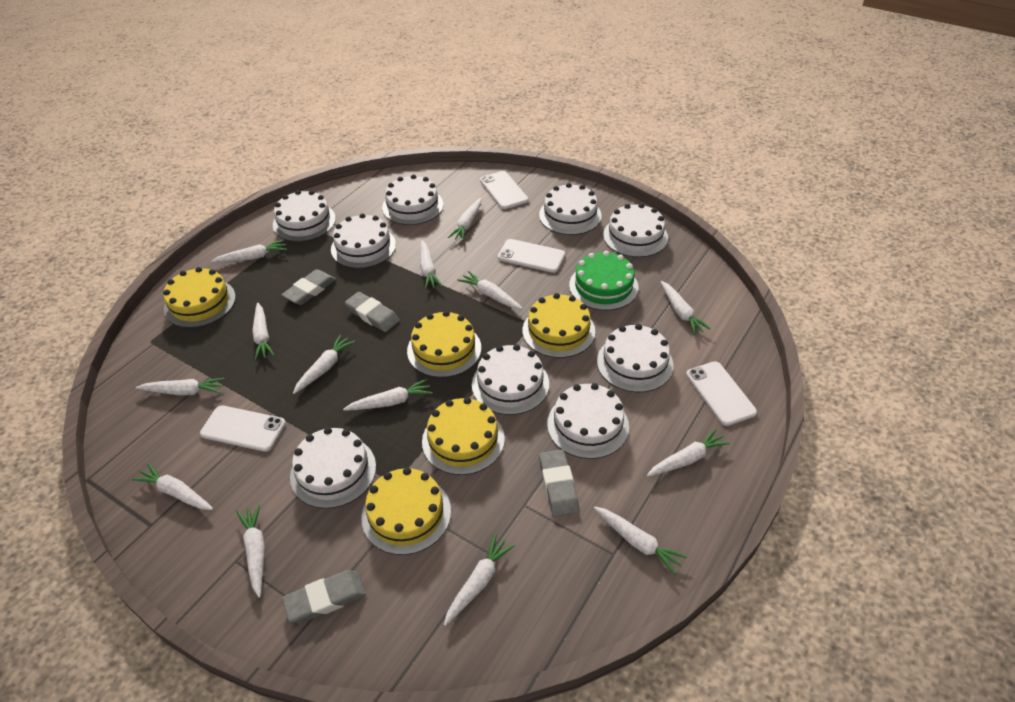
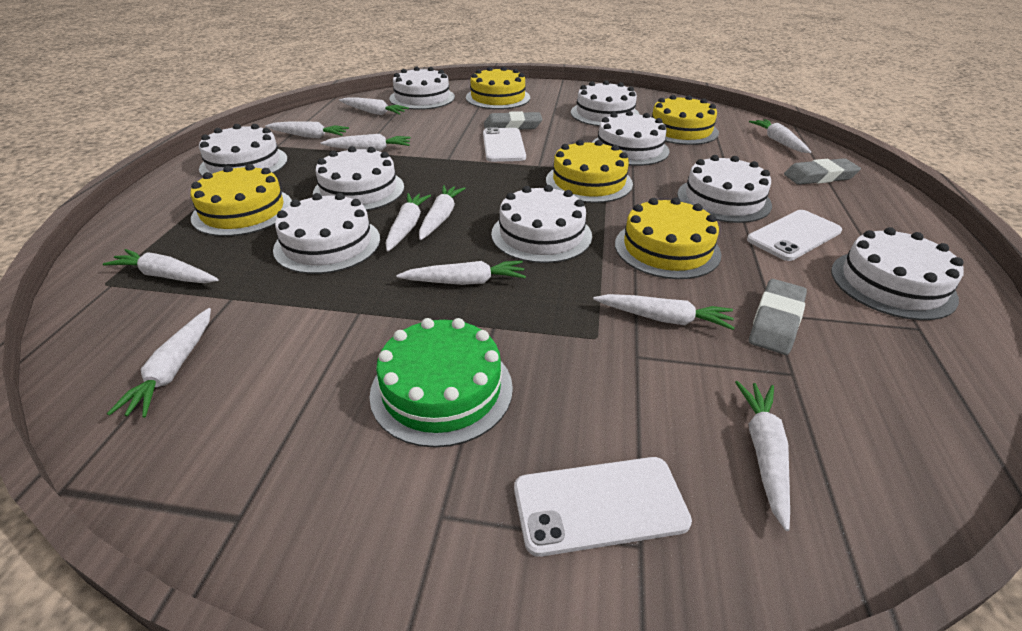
grey eraser: [281,269,336,305] [282,570,366,623] [345,292,399,332] [539,449,579,517] = 4 -> [484,111,542,130] [749,279,807,355] [784,158,861,185] = 3
white carrot: [132,463,213,510] [136,378,225,396] [211,240,287,262] [236,504,265,598] [252,303,275,360] [293,335,355,394] [343,379,433,411] [420,240,443,290] [444,534,515,626] [448,198,481,241] [457,271,523,309] [594,506,687,575] [647,428,730,477] [661,281,711,335] = 14 -> [103,249,219,283] [107,308,211,418] [265,122,349,138] [321,134,411,151] [339,97,409,115] [386,193,431,251] [396,261,526,285] [419,185,466,240] [593,294,735,330] [735,381,790,531] [749,119,811,153] = 11
white phone: [200,405,286,452] [480,171,528,209] [498,239,565,273] [686,361,757,426] = 4 -> [483,127,526,162] [514,457,692,557] [747,210,842,261] = 3

